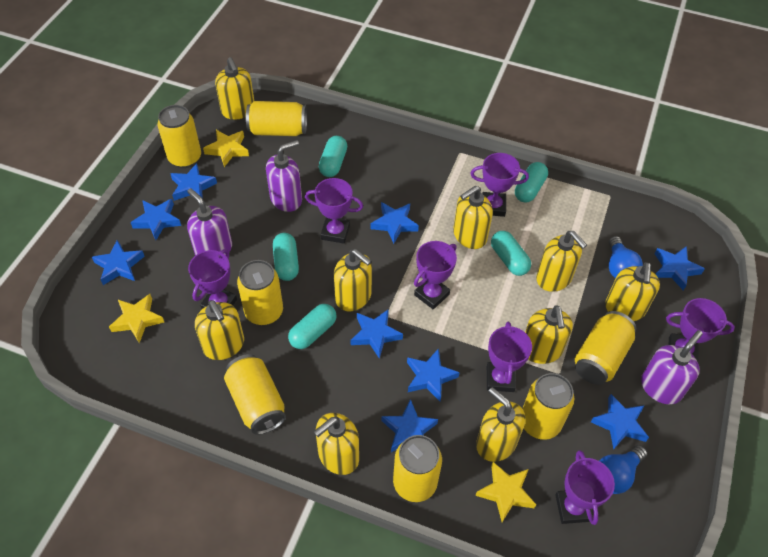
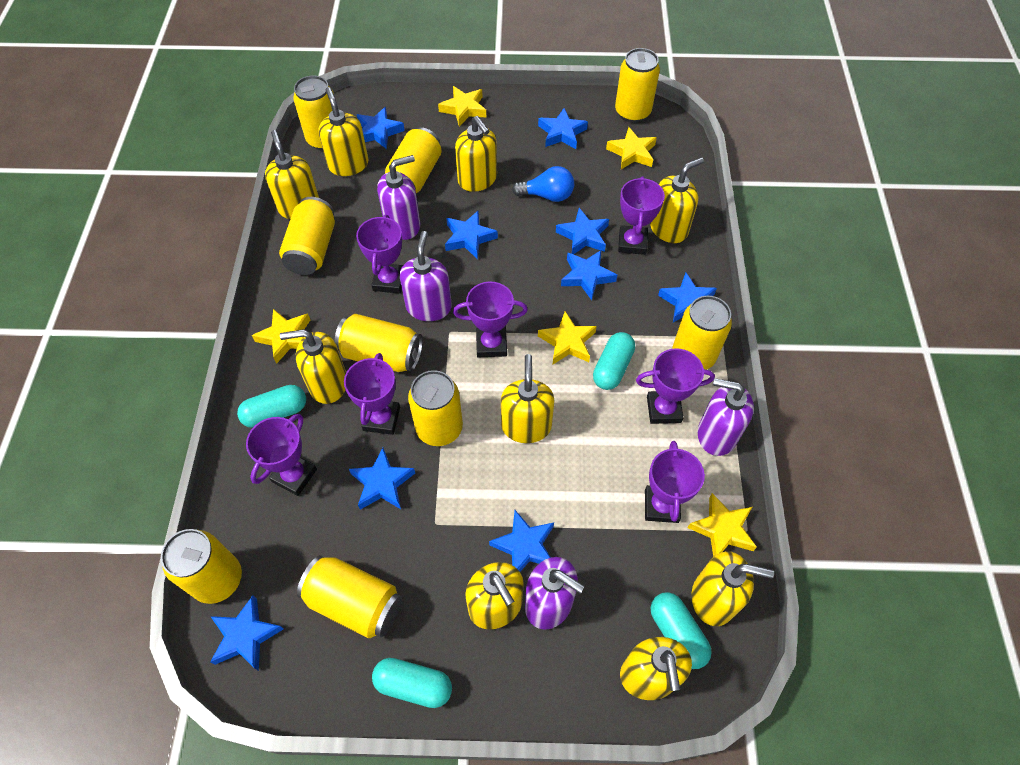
blue light bulb: [599,445,647,494] [609,236,643,278] = 2 -> [512,166,574,202] = 1
purple soap dispenser: [187,188,232,255] [266,140,302,212] [641,330,703,404] = 3 -> [377,155,420,240] [400,231,452,321] [525,557,585,630] [698,378,754,456] = 4
turquoise capsule: [273,233,299,281] [288,304,336,349] [319,136,347,177] [491,231,531,276] [515,162,548,203] = 5 -> [237,385,306,428] [372,658,452,708] [593,332,635,390] [651,592,712,669] = 4
yellow can: [157,105,201,168] [224,354,286,435] [237,260,283,325] [246,101,307,136] [393,435,442,502] [522,373,574,440] [575,311,636,385] = 7 -> [161,529,242,604] [279,197,335,275] [293,75,334,151] [297,555,402,638] [334,314,423,372] [385,127,442,193] [408,370,463,446] [615,48,660,123] [672,296,732,370] = 9
yellow star: [109,294,164,343] [203,130,249,167] [475,462,536,522] = 3 -> [252,309,310,364] [438,86,486,127] [538,311,597,364] [606,127,657,169] [687,493,757,557] = 5

